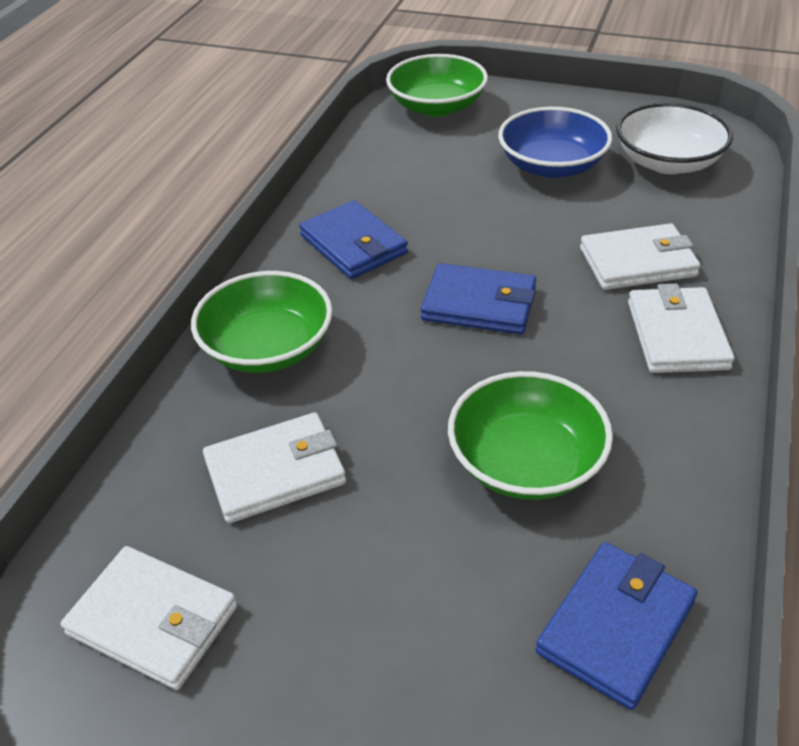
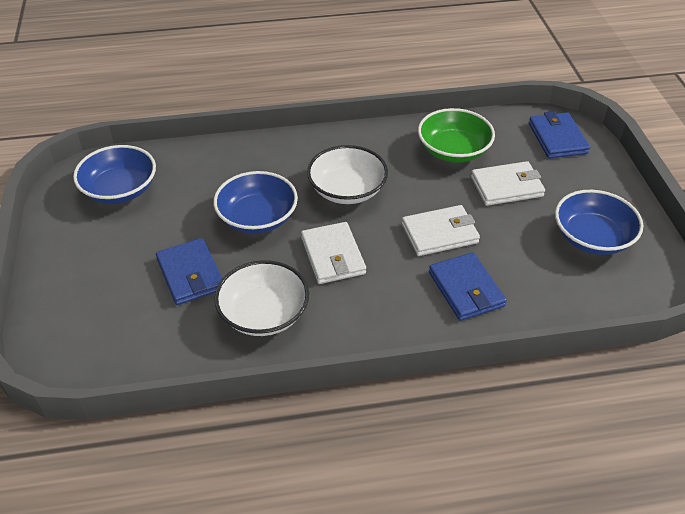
blue bowl: [498,107,612,178] = 1 -> [73,145,156,204] [213,171,298,234] [555,190,643,255] = 3
green bowl: [191,271,332,373] [386,54,488,117] [448,371,613,500] = 3 -> [418,108,495,162] = 1
white bowl: [616,103,733,174] = 1 -> [214,260,309,336] [307,145,388,204] = 2
white wallet: [61,546,237,690] [203,413,346,523] [580,223,701,290] [628,284,734,373] = 4 -> [301,222,366,284] [402,205,480,256] [471,161,545,206] = 3

